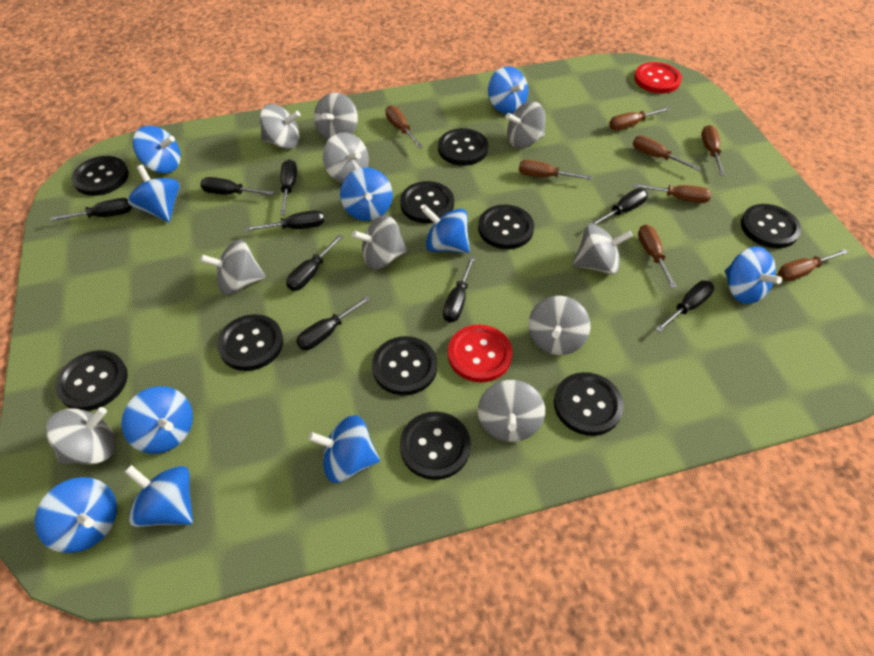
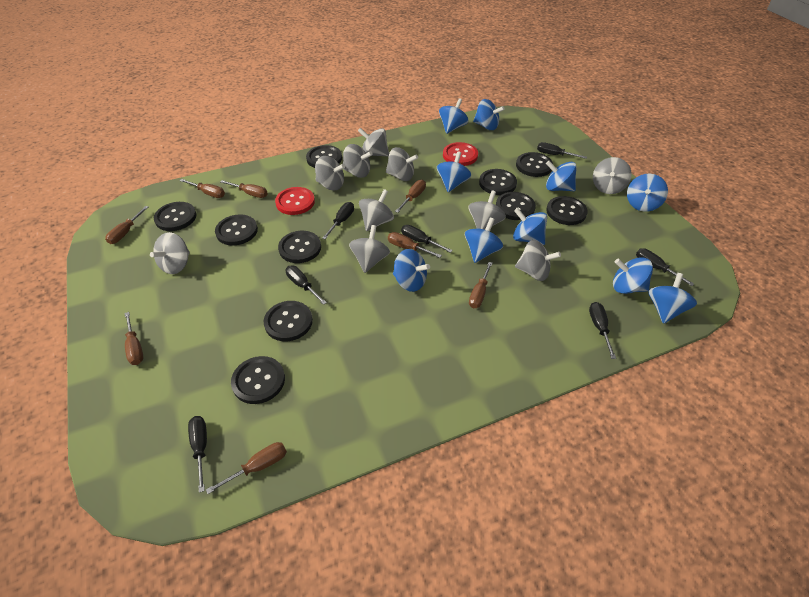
black screwdriver: [50,198,132,221] [200,177,274,195] [245,210,324,231] [280,159,297,215] [286,234,343,291] [296,296,370,350] [443,256,475,323] [590,188,648,225] [655,281,714,332] = 9 -> [188,416,207,492] [286,265,327,305] [322,202,354,239] [401,225,453,253] [537,142,587,159] [589,302,616,359] [636,248,694,286] = 7

